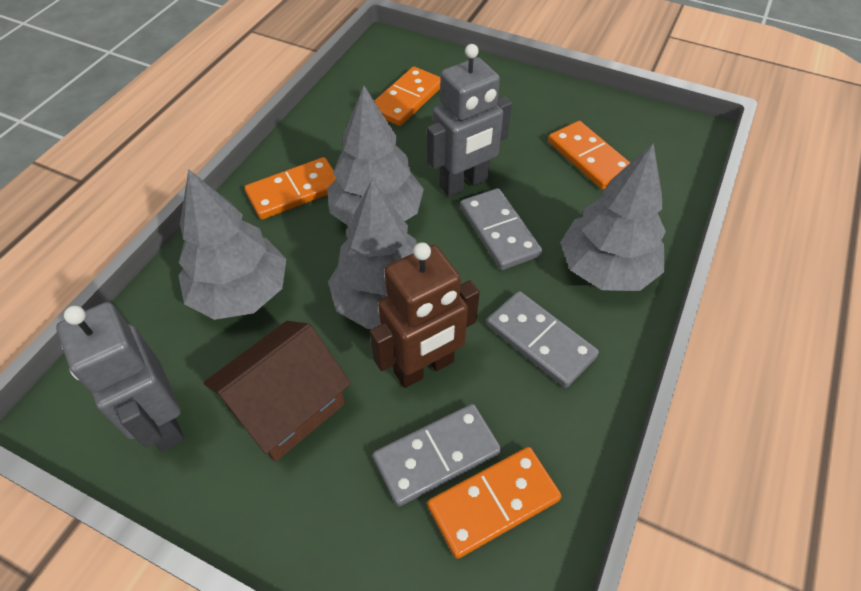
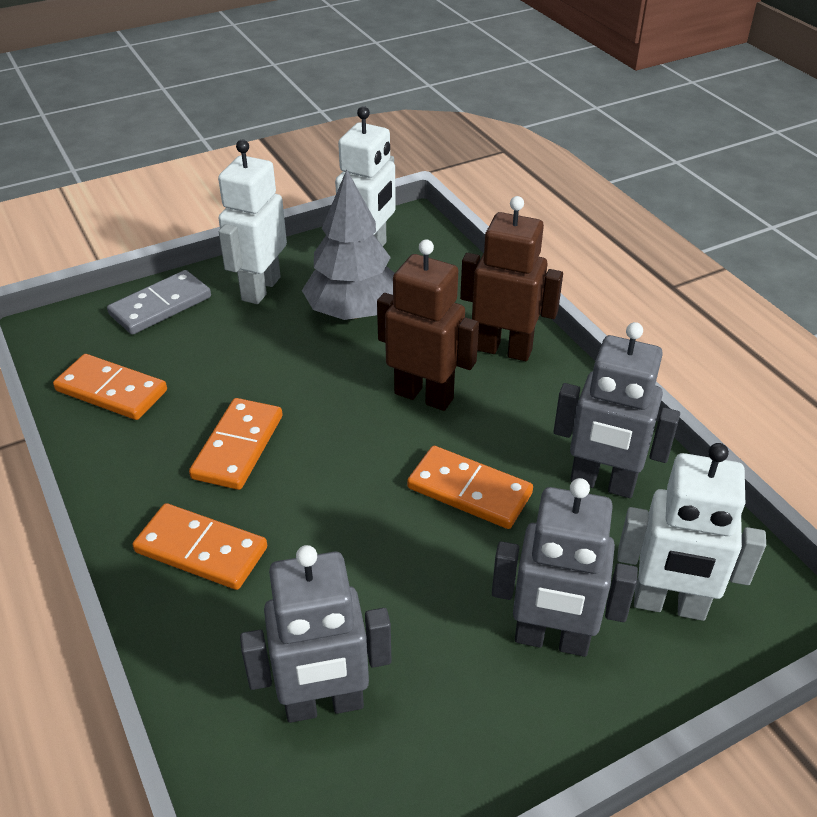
brown house: [204,321,351,462] = 1 -> none = 0
brown robot: [369,242,480,388] = 1 -> [377,239,479,411] [460,196,563,361] = 2
grey domino: [373,404,501,506] [460,188,542,270] [486,291,599,388] = 3 -> [107,270,211,335] = 1
grey robot: [56,302,184,451] [427,44,512,197] = 2 -> [240,545,391,723] [492,478,638,657] [554,322,680,498] = 3
grey tree: [178,169,286,320] [327,86,424,226] [328,179,417,329] [560,144,666,291] = 4 -> [302,170,395,320] = 1
white robot: none = 0 -> [218,140,287,304] [335,106,396,246] [617,443,766,621] = 3

